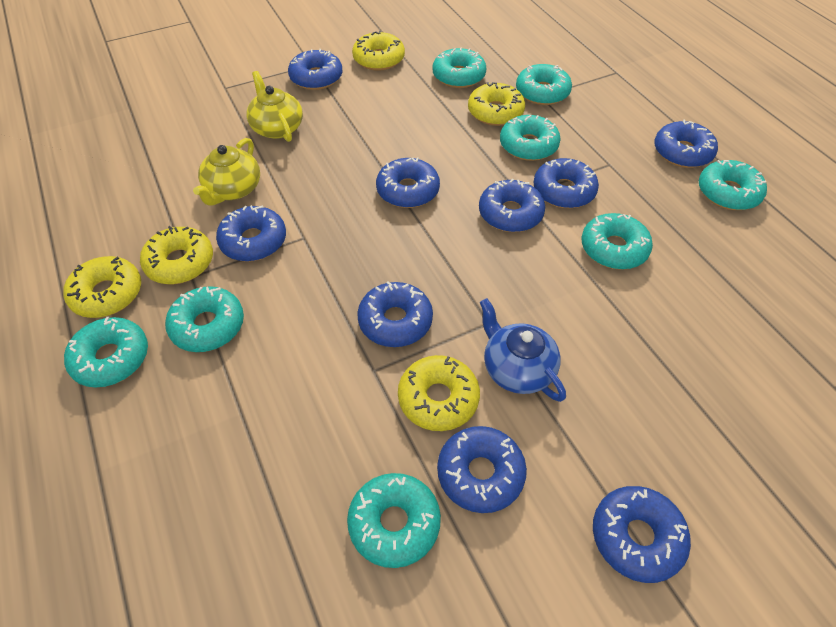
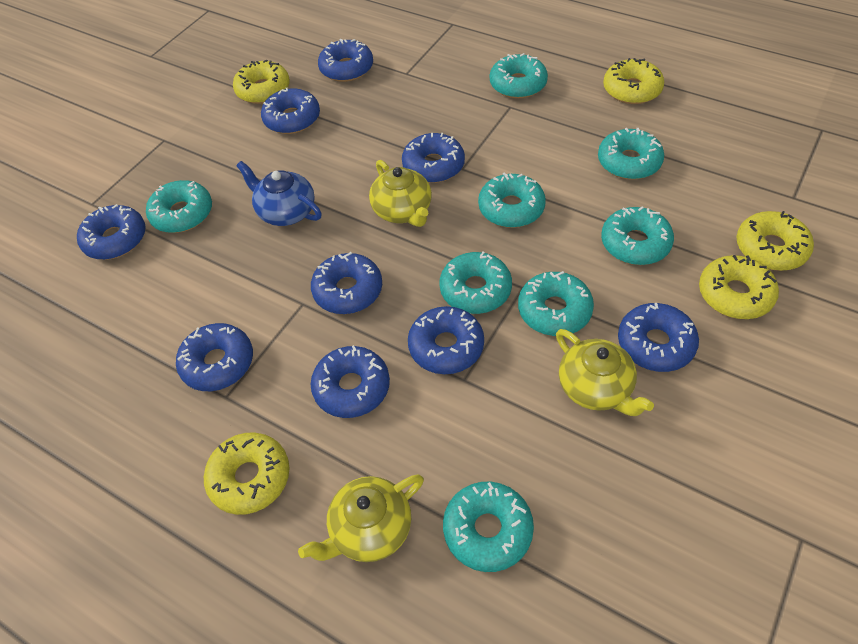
yellow teapot: [193,138,260,206] [246,71,303,142] = 2 -> [298,474,424,562] [369,160,432,227] [556,329,654,416] = 3

